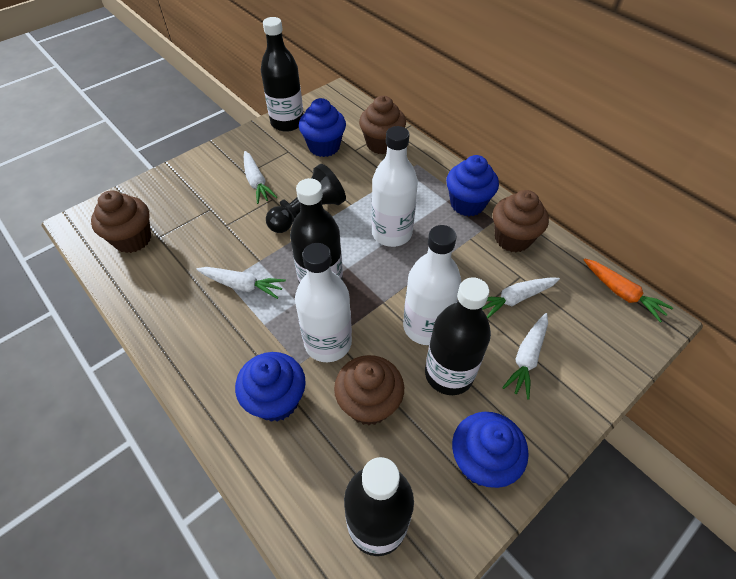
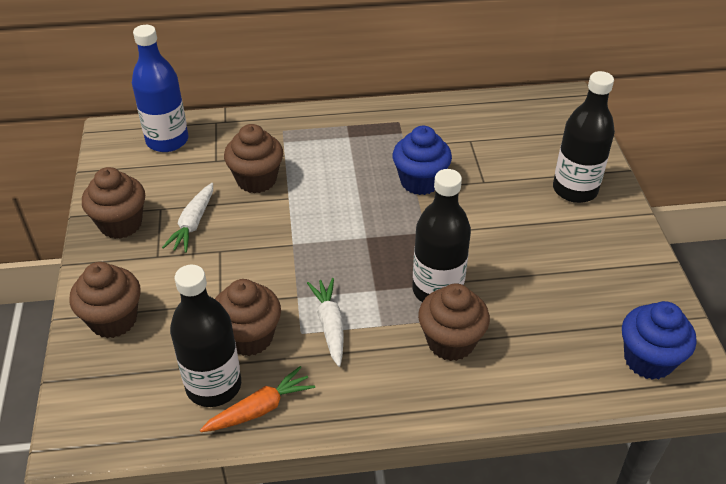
black bottle: [261,17,303,132] [290,178,343,283] [344,457,414,556] [425,278,491,395] = 4 -> [170,265,241,407] [412,169,471,302] [553,71,615,203] = 3
black pawn: [266,164,346,233] = 1 -> none = 0
blue bottle: none = 0 -> [132,25,188,152] = 1
blue cupcake: [235,352,306,422] [299,98,346,157] [446,155,499,216] [452,412,528,488] = 4 -> [393,126,452,195] [622,301,696,380] = 2
brown cupcake: [91,190,151,253] [334,355,404,425] [359,96,406,154] [493,190,549,252] = 4 -> [69,262,141,338] [82,167,145,239] [215,279,281,356] [224,124,283,193] [418,283,490,361] = 5
white bottle: [295,243,352,362] [372,126,418,247] [403,225,461,345] = 3 -> none = 0
white carrot: [196,267,286,299] [244,151,277,204] [482,278,560,319] [502,313,548,400] = 4 -> [162,183,213,253] [307,278,344,367] = 2

